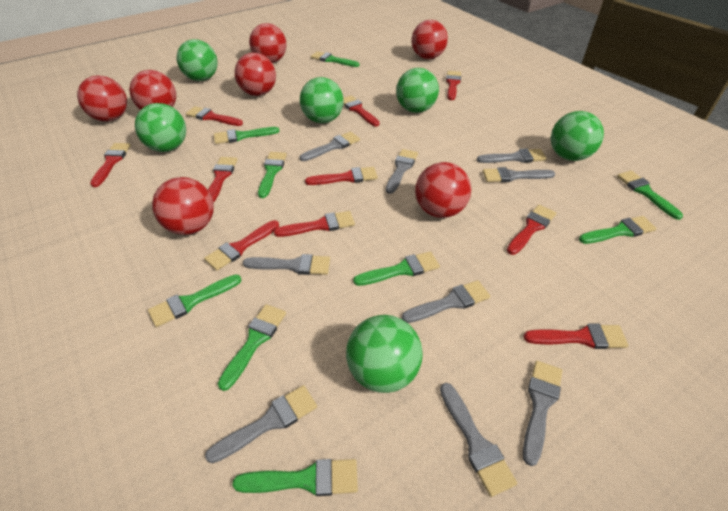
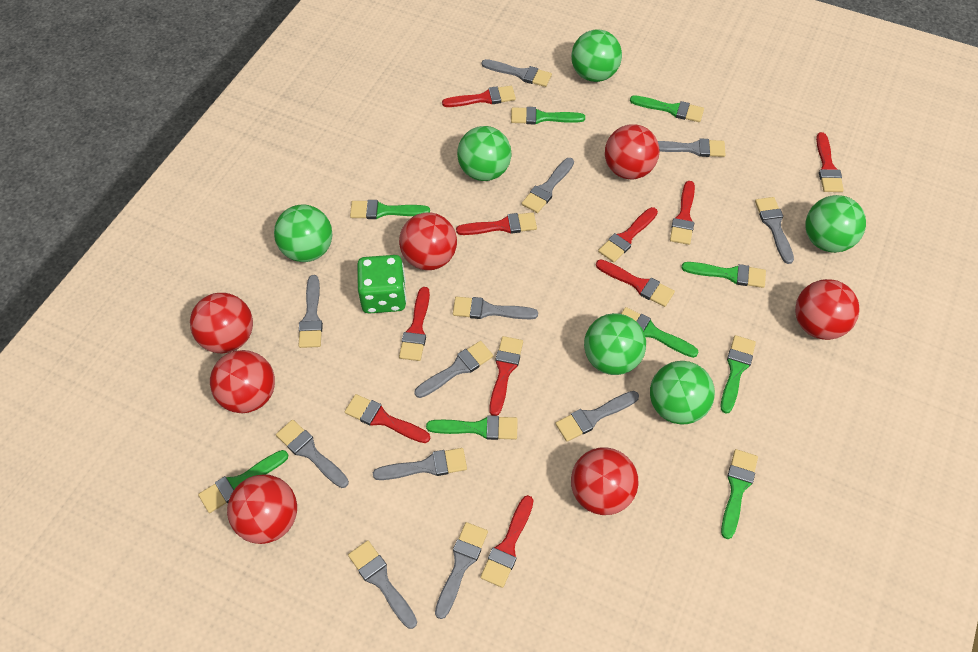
green dice: none = 0 -> [357,255,406,314] = 1
grey brush: [205,385,317,463] [243,254,330,275] [299,132,360,161] [386,149,418,194] [402,280,490,323] [440,383,517,497] [477,148,547,163] [483,167,555,182] [523,361,563,466] = 9 -> [276,420,349,488] [298,275,323,348] [348,540,417,629] [373,448,467,480] [414,341,493,398] [435,522,488,619] [453,297,538,319] [482,59,552,87] [522,158,574,213] [555,391,639,442] [658,138,726,157] [755,197,794,264] = 12

